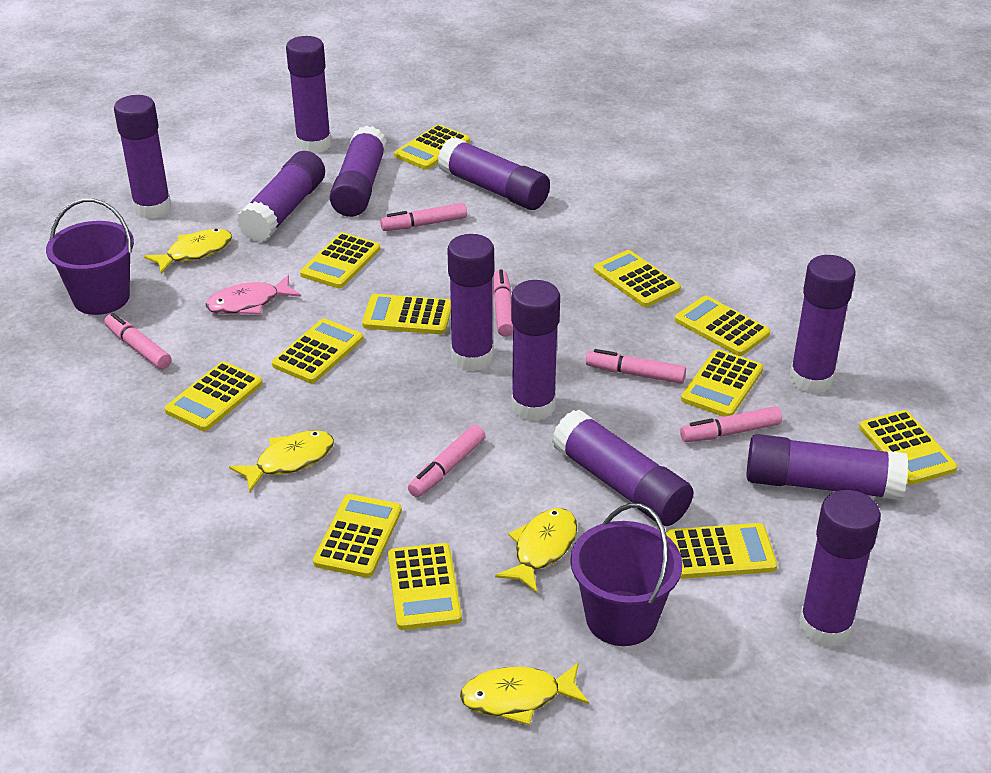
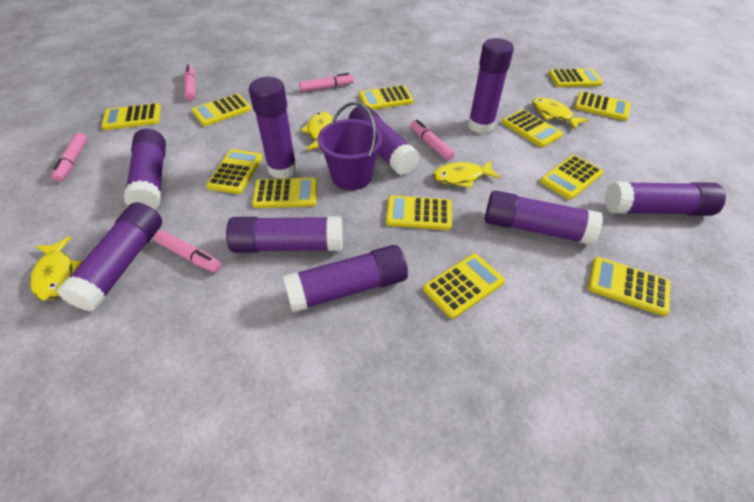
pink fish: [206,275,301,314] = 1 -> none = 0
pink marker: [104,313,171,369] [380,203,467,231] [408,425,485,497] [493,269,513,337] [586,349,686,384] [680,406,782,442] = 6 -> [51,133,87,182] [154,230,221,273] [184,65,196,101] [299,73,354,92] [410,120,455,161] = 5
purple bucket: [46,199,134,315] [570,503,682,646] = 2 -> [317,102,383,190] = 1
purple glue stick: [114,95,172,219] [237,151,325,242] [286,36,331,154] [330,126,387,217] [438,137,550,210] [447,234,494,371] [511,280,560,421] [552,410,693,526] [746,434,908,500] [790,255,856,394] [799,490,881,648] = 11 -> [57,202,162,311] [124,129,166,209] [226,216,343,253] [249,77,297,179] [283,245,408,313] [348,105,420,175] [468,38,514,134] [485,190,603,245] [605,181,726,216] = 9

